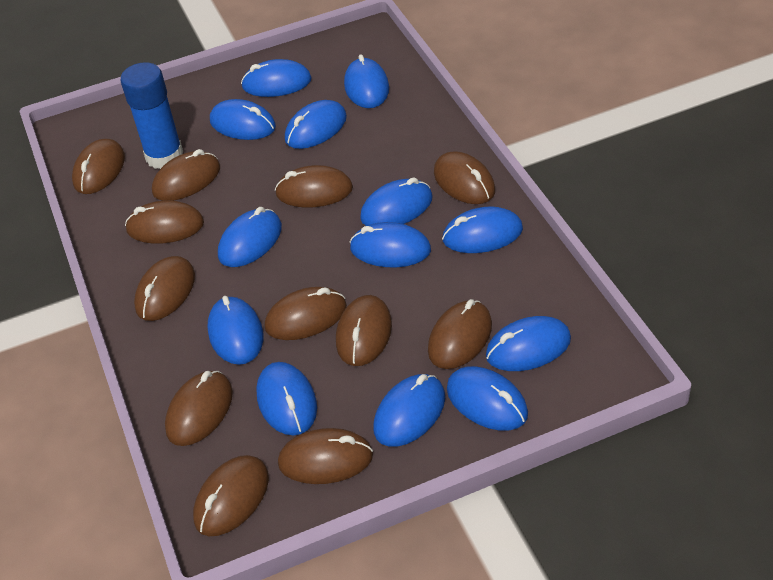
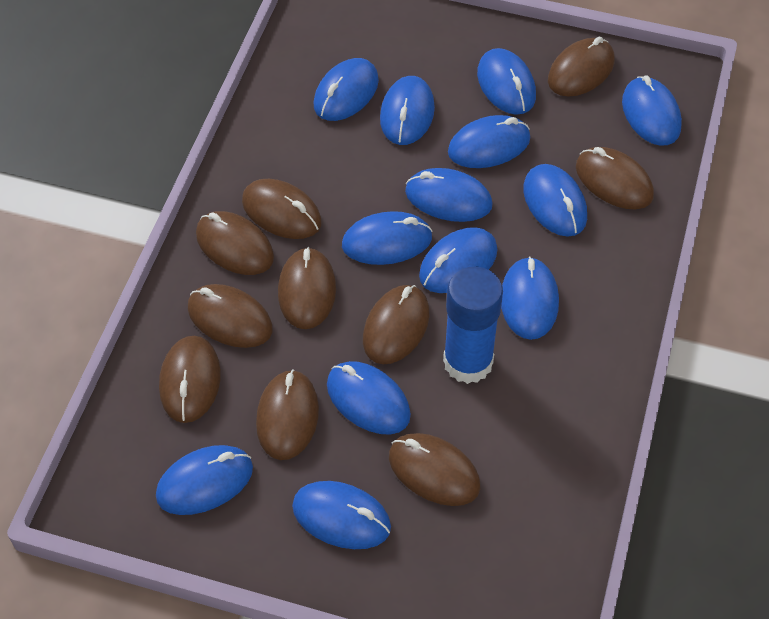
brown mouse: [72,139,125,194] [125,200,204,244] [134,256,195,321] [152,149,220,201] [165,371,233,446] [193,455,269,536] [265,287,347,340] [275,165,353,208] [278,428,373,484] [336,295,392,366] [428,299,492,369] [434,151,495,204] = 12 -> [159,336,221,423] [188,284,273,348] [196,211,274,275] [242,179,322,239] [256,369,319,460] [278,247,336,329] [363,285,429,364] [389,433,480,506] [548,37,615,97] [576,147,654,209] = 10

